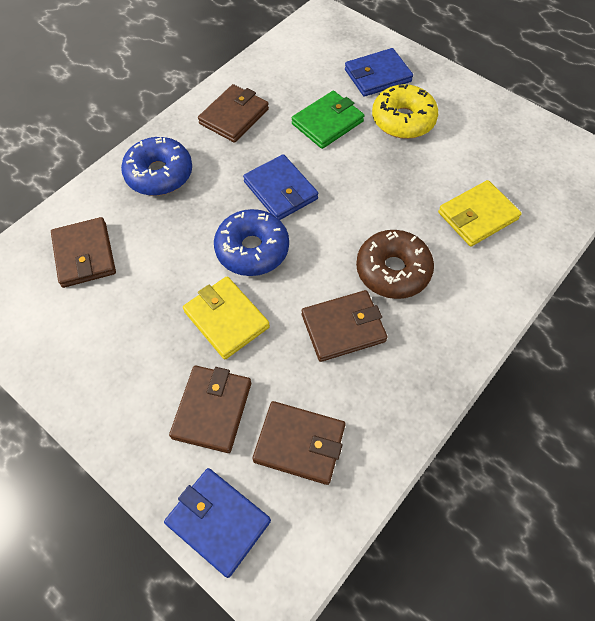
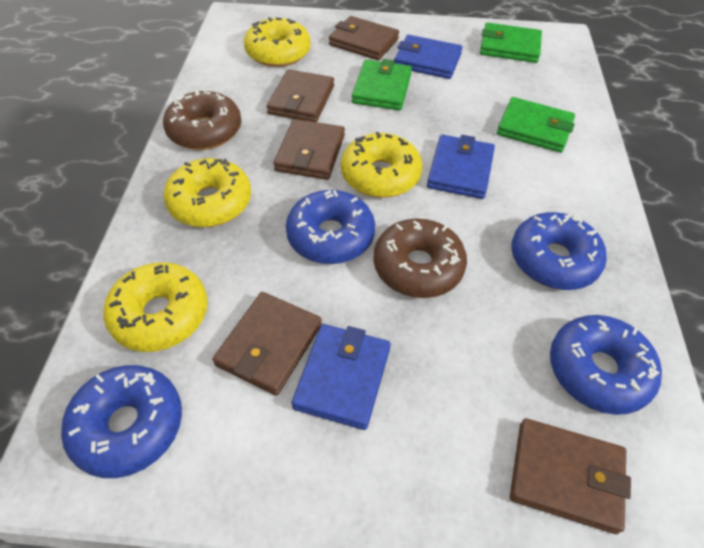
blue donut: [121,137,192,196] [214,209,289,276] = 2 -> [61,365,182,478] [286,190,375,264] [511,212,607,290] [550,315,662,415] = 4
brown donut: [356,230,434,299] = 1 -> [163,90,241,150] [373,218,467,298] = 2
green wallet: [292,91,364,149] = 1 -> [352,59,412,110] [480,23,542,63] [497,97,575,153] = 3
yellow donut: [372,84,438,139] = 1 -> [103,262,208,352] [163,158,251,227] [244,17,311,67] [341,132,423,198] = 4
yellow wallet: [183,276,270,360] [438,180,522,247] = 2 -> none = 0

